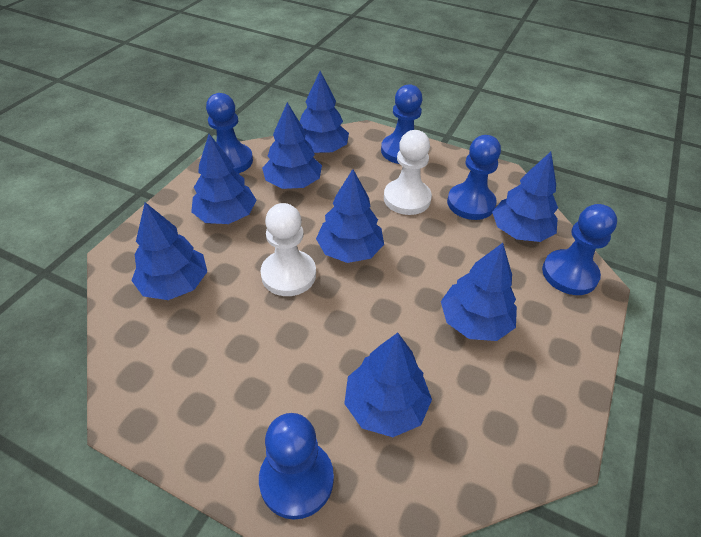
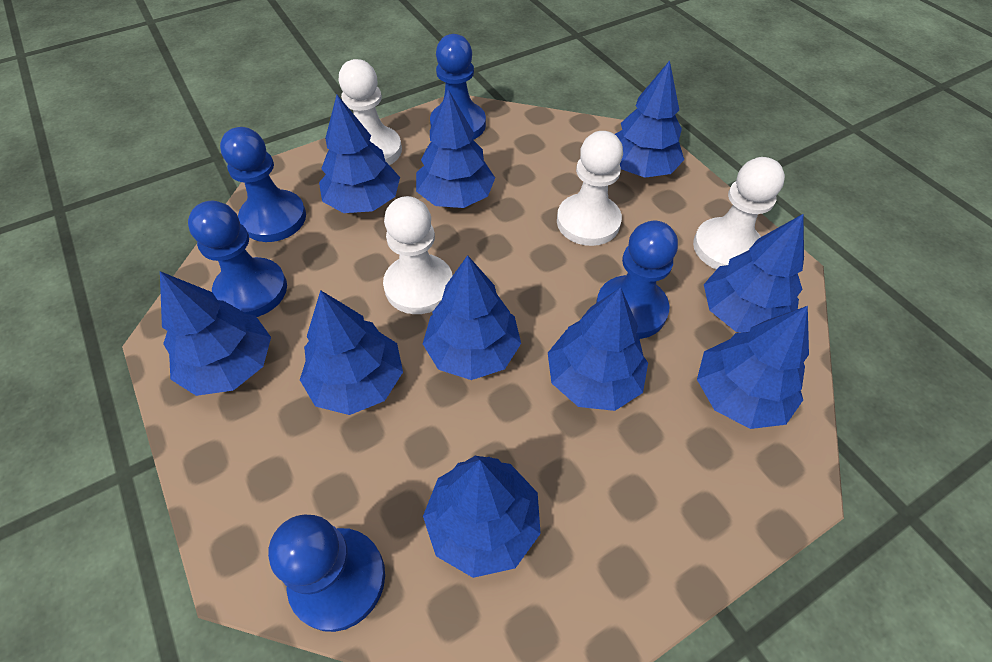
blue tree: [131,202,207,300] [191,134,256,224] [262,102,322,189] [300,71,349,153] [316,169,384,263] [344,333,432,437] [441,243,517,341] [492,152,558,242] = 8 -> [160,271,271,396] [300,290,403,415] [319,95,400,213] [416,89,495,208] [423,255,521,380] [423,456,541,578] [548,287,648,411] [615,60,684,178] [697,306,809,429] [704,214,804,333] = 10
white pawn: [260,203,316,296] [384,130,432,215] = 2 -> [339,59,402,165] [383,196,453,314] [557,131,623,246] [693,157,785,270] = 4

